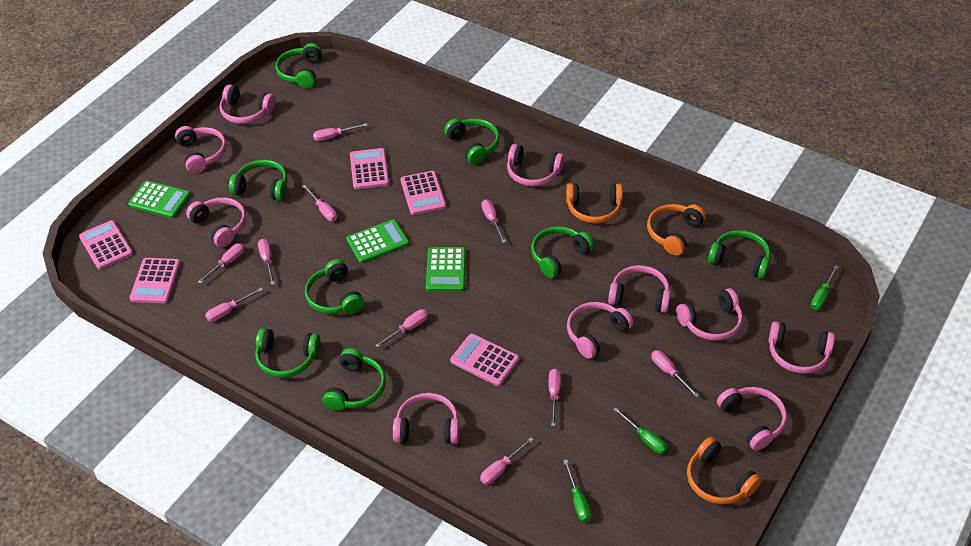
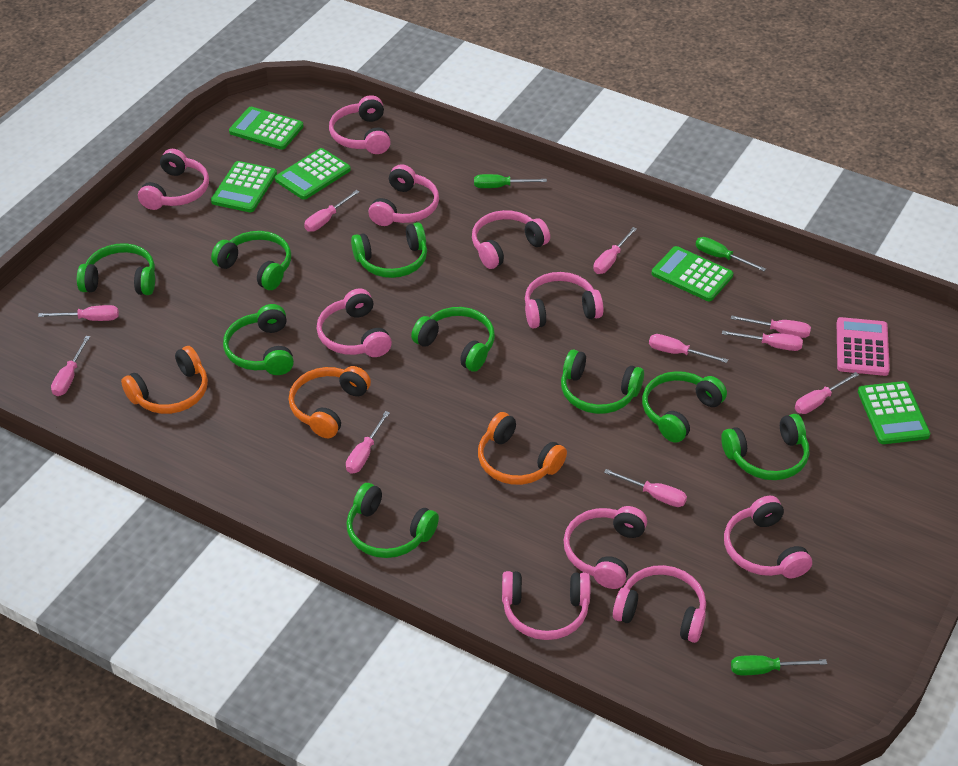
green calculator: [128,180,190,218] [346,219,409,263] [426,247,466,291] = 3 -> [211,161,277,212] [229,107,304,150] [275,148,351,200] [652,246,733,301] [858,381,930,444] = 5
green headphones: [229,160,288,201] [255,328,321,378] [276,43,322,88] [305,259,364,314] [323,348,386,411] [444,118,500,164] [531,226,594,278] [708,230,771,279] = 8 -> [77,243,155,295] [211,231,291,290] [223,304,294,375] [346,483,439,558] [351,222,427,278] [411,307,495,372] [561,350,644,414] [642,371,727,443] [721,414,809,480] = 9
pink calculator: [79,220,133,269] [130,258,181,303] [350,148,389,189] [400,171,446,215] [450,333,519,386] = 5 -> [837,317,890,376] = 1

